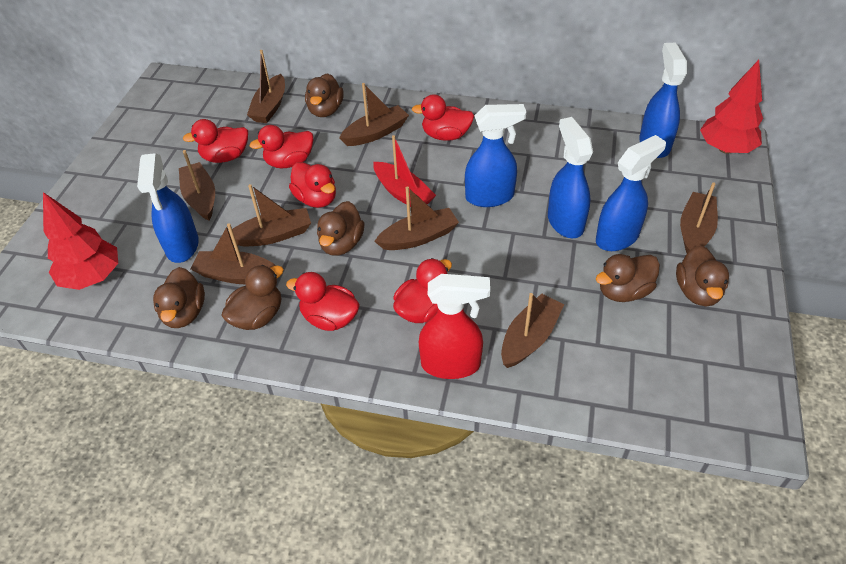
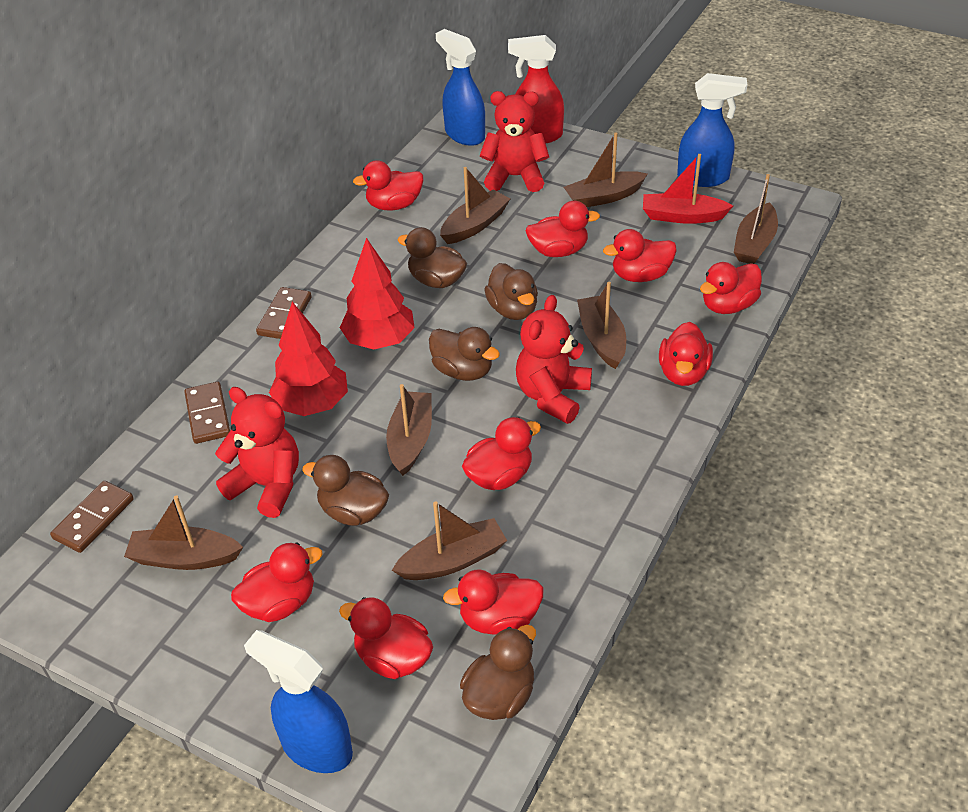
blue spray bottle: [137,153,199,263] [465,104,526,207] [548,117,593,238] [596,135,666,251] [639,43,687,158] = 5 -> [244,630,353,773] [436,29,485,146] [677,73,747,187] = 3
brown boat: [179,150,215,221] [191,223,276,284] [229,184,311,246] [247,50,285,123] [339,83,409,146] [374,186,459,250] [501,293,564,368] [680,182,718,254] = 8 -> [124,495,243,570] [386,384,432,476] [392,501,507,580] [440,167,510,244] [564,132,647,207] [577,282,626,369] [734,174,778,264] = 7
brown domino: none = 0 -> [50,481,134,553] [184,382,230,444] [256,287,312,339] = 3
brown duck: [153,267,205,328] [221,265,284,330] [305,73,344,117] [317,201,365,256] [596,254,660,302] [676,245,729,306] = 6 -> [302,455,389,526] [398,227,467,288] [429,327,500,381] [460,625,536,720] [484,263,538,320] = 5
red duck: [183,119,248,163] [250,125,313,168] [286,272,360,331] [289,162,336,208] [393,258,452,323] [412,94,474,141] = 6 -> [231,543,323,622] [339,597,433,679] [353,160,423,210] [443,570,544,635] [462,417,541,490] [526,201,600,257] [603,229,677,282] [659,322,713,386] [700,262,762,314] = 9
red teddy bear: none = 0 -> [215,387,299,518] [480,91,549,192] [516,295,592,424] = 3

